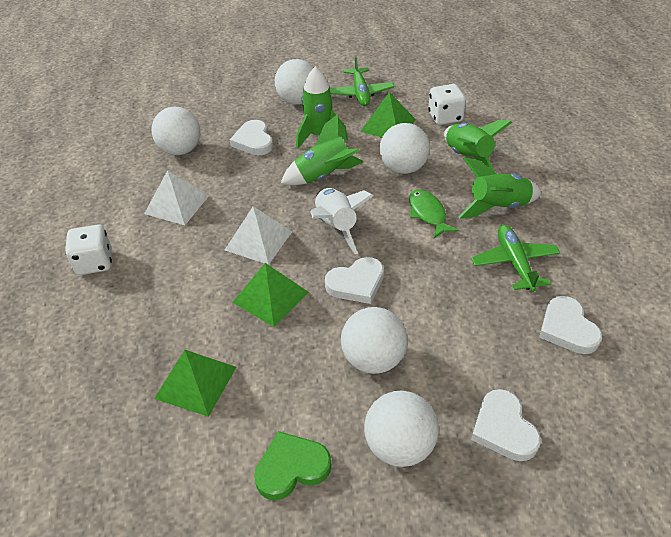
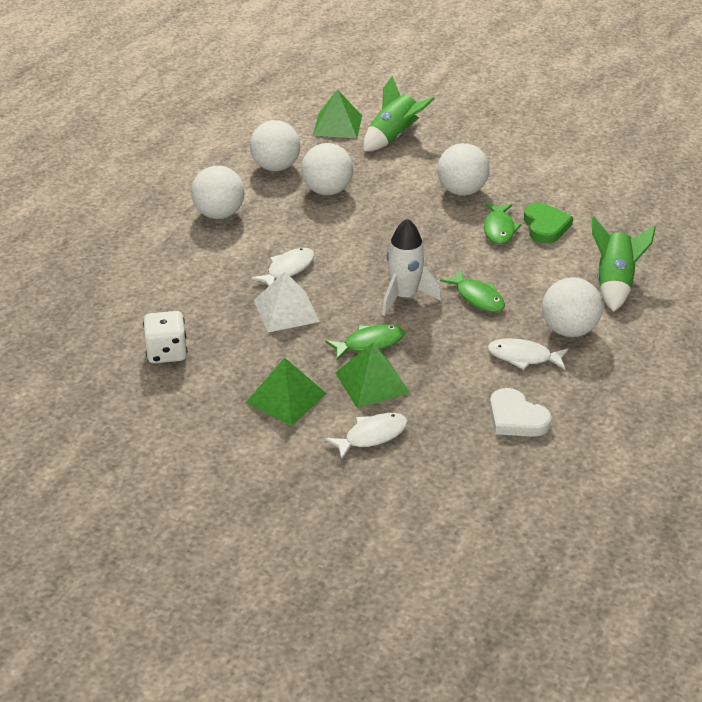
green fish: [409,189,459,238] = 1 -> [326,324,405,360] [440,270,505,312] [484,203,521,244] = 3
green plane: [330,55,394,106] [471,225,560,292] = 2 -> none = 0
green rocket: [281,114,363,186] [296,67,348,149] [444,120,512,172] [459,157,541,218] = 4 -> [363,76,435,151] [592,216,656,312] = 2
white dice: [65,224,112,275] [428,84,466,125] = 2 -> [143,311,187,364] = 1
white fish: none = 0 -> [251,248,314,286] [325,413,408,460] [487,338,568,370] = 3
white heart: [230,120,273,155] [325,257,384,304] [471,389,541,461] [539,296,602,354] = 4 -> [490,388,552,437] = 1
white pyramid: [144,170,209,225] [225,206,293,265] = 2 -> [254,272,320,332] = 1

